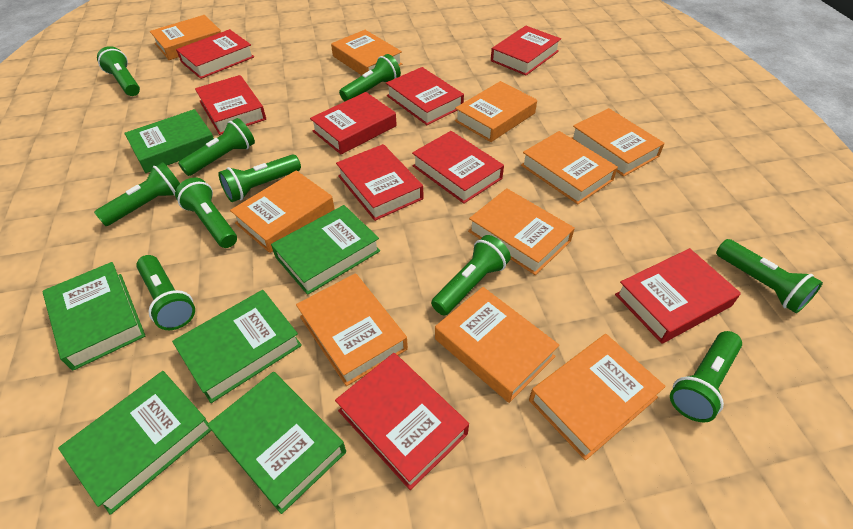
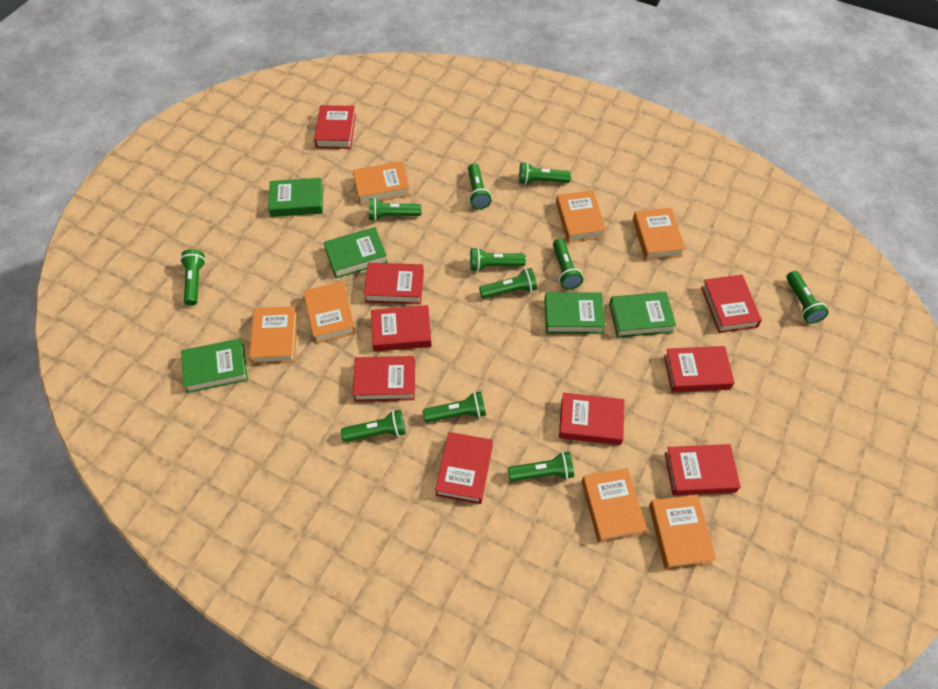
green book: [43,262,145,370] [58,371,212,515] [124,109,214,173] [172,290,302,403] [207,372,346,514] [271,205,380,295] = 6 -> [181,339,248,393] [268,178,323,217] [324,227,388,278] [544,292,605,334] [609,292,676,338] = 5
green flashlight: [94,162,180,226] [97,46,140,96] [136,255,195,330] [175,178,237,248] [178,118,255,176] [218,154,301,202] [339,54,401,102] [431,235,511,316] [670,331,742,422] [716,239,823,313] = 10 -> [180,249,206,306] [341,410,406,442] [369,198,422,221] [423,391,486,423] [468,163,492,209] [470,247,526,271] [479,268,537,299] [508,451,574,481] [519,162,571,185] [553,239,583,289] [786,271,829,324] = 11
orange book: [150,15,221,60] [230,170,335,253] [296,273,408,386] [331,30,402,75] [435,287,559,403] [455,81,537,142] [468,188,575,275] [521,131,618,204] [529,334,666,460] [571,108,665,177] = 10 -> [249,306,297,364] [303,281,356,343] [353,161,410,205] [556,190,606,243] [582,468,647,543] [633,208,686,261] [649,495,716,570] = 7

